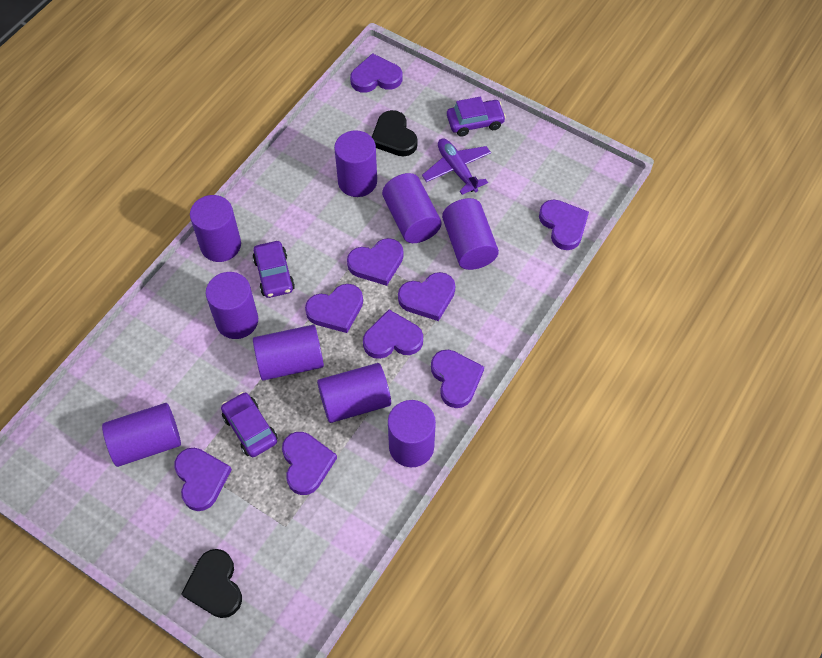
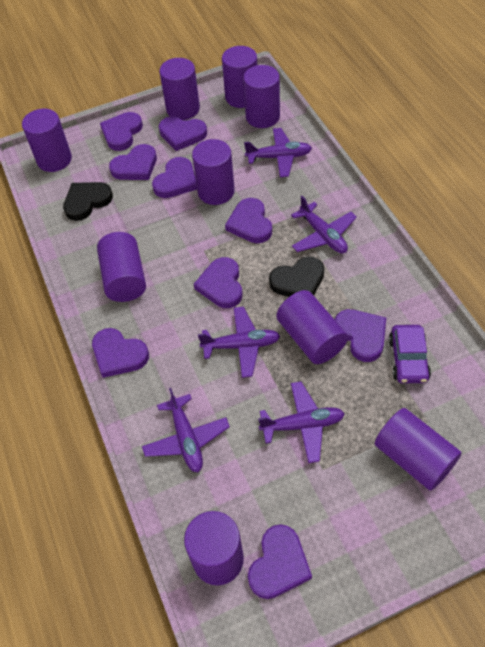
purple car: [221,392,278,457] [253,241,295,298] [447,97,506,137] = 3 -> [389,325,431,383] = 1
purple plane: [422,138,491,195] = 1 -> [142,388,230,472] [198,306,280,378] [244,128,312,177] [258,381,345,463] [291,196,357,254] = 5

